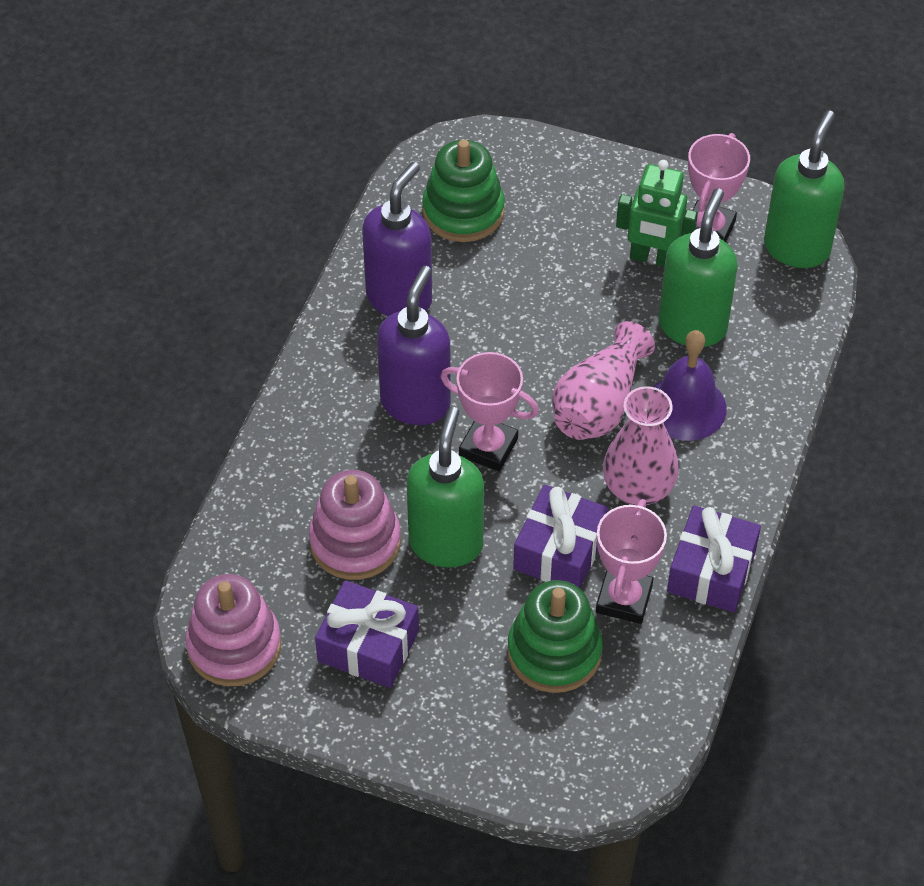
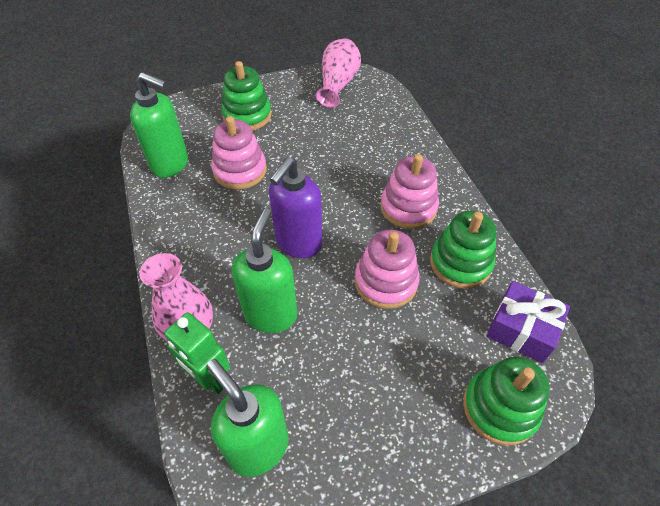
green stacking toy: [422,139,505,242] [507,580,603,693] = 2 -> [221,61,272,131] [430,211,496,288] [463,357,550,446] = 3
pink stacking toy: [185,574,281,686] [309,470,401,580] = 2 -> [211,116,267,190] [355,230,420,309] [381,154,439,229] = 3
pink trophy: [441,352,539,471] [596,499,667,624] [688,133,750,242] = 3 -> none = 0
purple bell: [653,330,727,441] = 1 -> none = 0
purple gift: [315,580,419,688] [513,485,609,588] [667,505,761,613] = 3 -> [487,281,570,363] = 1
purple soap dispenser: [362,162,432,316] [377,266,451,425] = 2 -> [269,157,322,258] = 1

